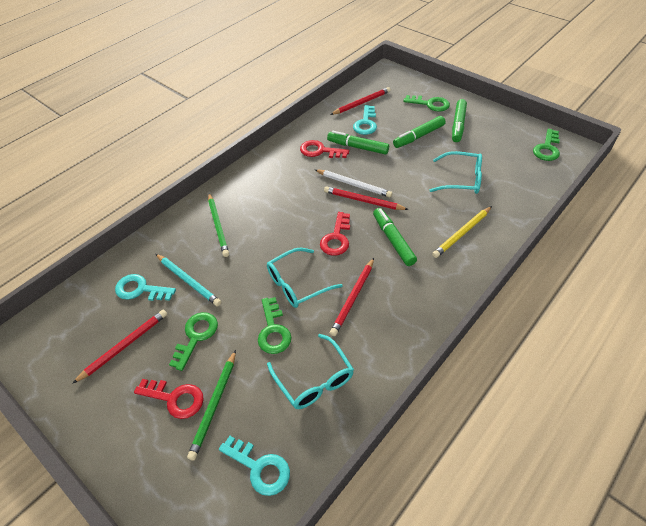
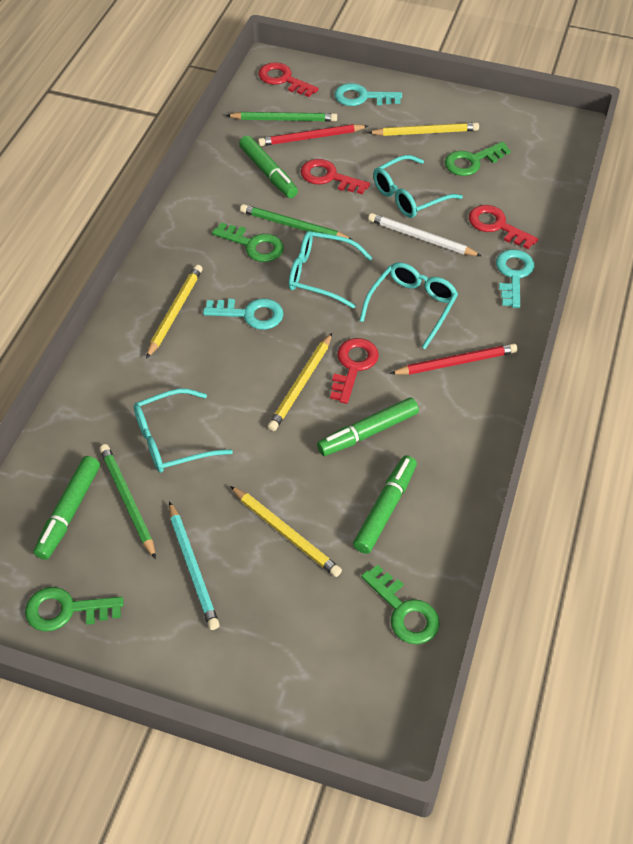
green pencil: [187,350,236,461] [208,193,229,257] = 2 -> [99,444,156,559] [226,112,337,122] [240,204,353,240] = 3
red key: [134,379,204,419] [300,140,349,158] [320,212,350,256] = 3 -> [258,62,319,97] [301,159,370,194] [330,338,379,404] [469,205,538,249] = 4
red pencil: [72,310,167,384] [324,186,409,210] [330,87,391,115] [330,258,374,336] = 4 -> [258,124,368,146] [389,344,518,375] = 2
turquoise glasses: [267,248,342,308] [267,334,354,409] [430,151,482,194] = 3 -> [134,389,233,473] [289,231,372,309] [359,262,458,349] [373,155,463,218] = 4
yellow pencil: [432,206,492,258] = 1 -> [146,265,202,359] [230,486,342,577] [268,333,332,431] [367,123,479,136] = 4

